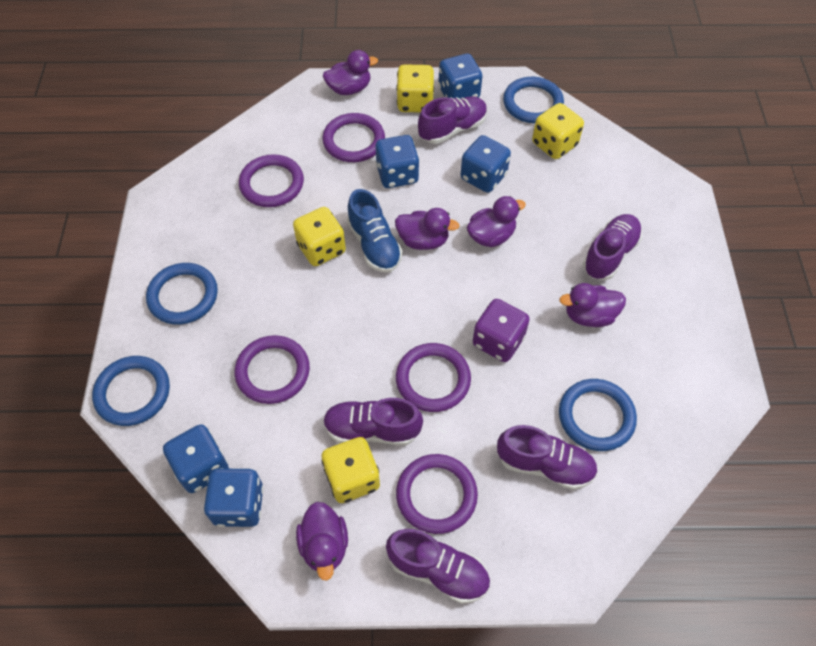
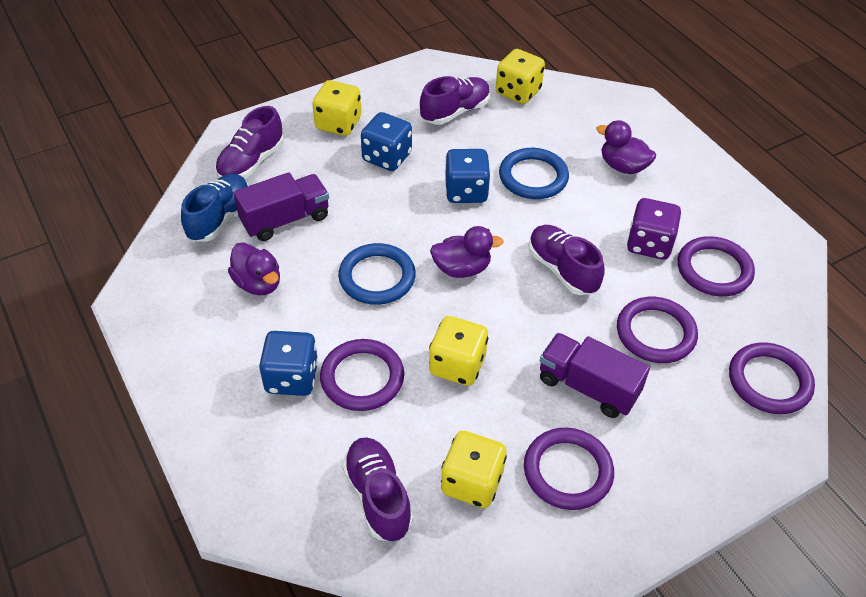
blue dice: [163,424,229,493] [204,468,264,527] [376,135,419,188] [438,54,482,99] [461,135,511,193] = 5 -> [259,331,318,396] [361,112,412,171] [445,149,491,203] = 3
blue ring: [92,356,170,426] [146,263,218,325] [503,77,564,123] [559,379,637,451] = 4 -> [338,243,416,305] [499,148,569,199] = 2
purple duck: [296,502,348,581] [323,50,378,95] [395,208,460,250] [467,196,526,247] [559,283,626,327] = 5 -> [228,242,280,295] [430,226,504,278] [596,120,656,174] = 3
purple shoe: [323,398,423,445] [386,529,490,604] [418,97,487,144] [497,425,598,490] [583,214,642,280] = 5 -> [215,106,284,179] [342,437,413,541] [420,76,490,125] [529,225,605,295] = 4
purple truck: none = 0 -> [234,172,329,241] [540,333,650,418] = 2

